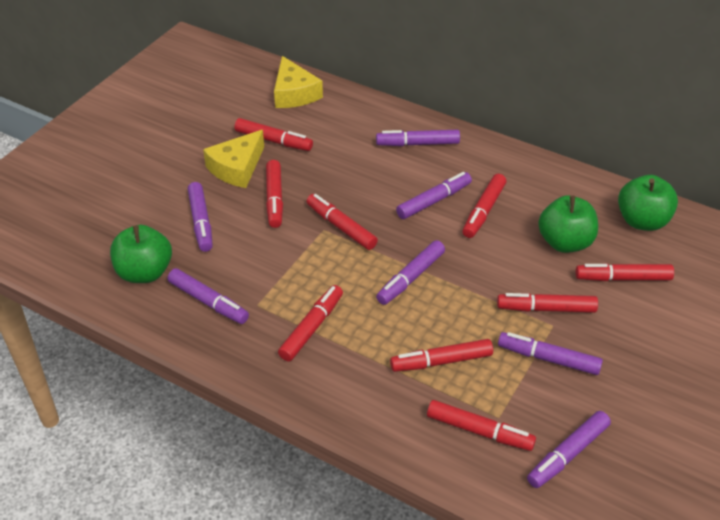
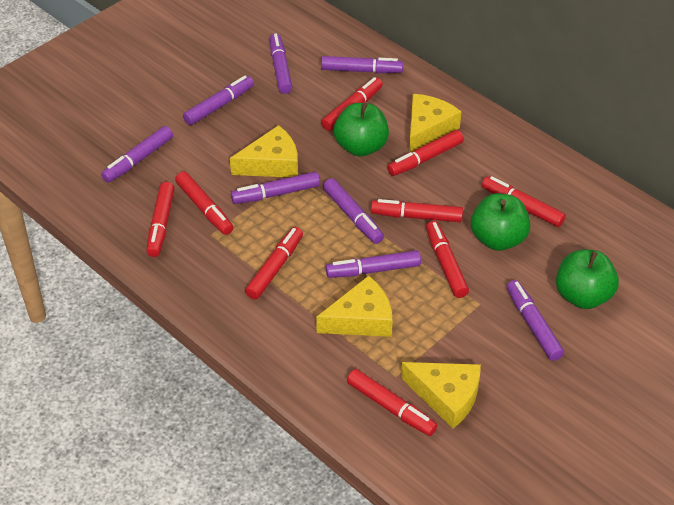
purple marker: [168,268,249,324] [188,182,213,252] [376,130,460,146] [376,240,445,305] [396,172,472,219] [498,332,603,375] [527,411,611,488] = 7 -> [101,126,173,183] [183,76,254,125] [231,172,320,204] [270,33,292,94] [321,56,403,73] [323,178,384,244] [326,250,421,278] [507,280,564,361] = 8
yellow cheese: [203,130,264,188] [274,56,323,108] = 2 -> [230,125,298,177] [316,276,393,337] [401,362,481,428] [409,94,461,152] = 4

